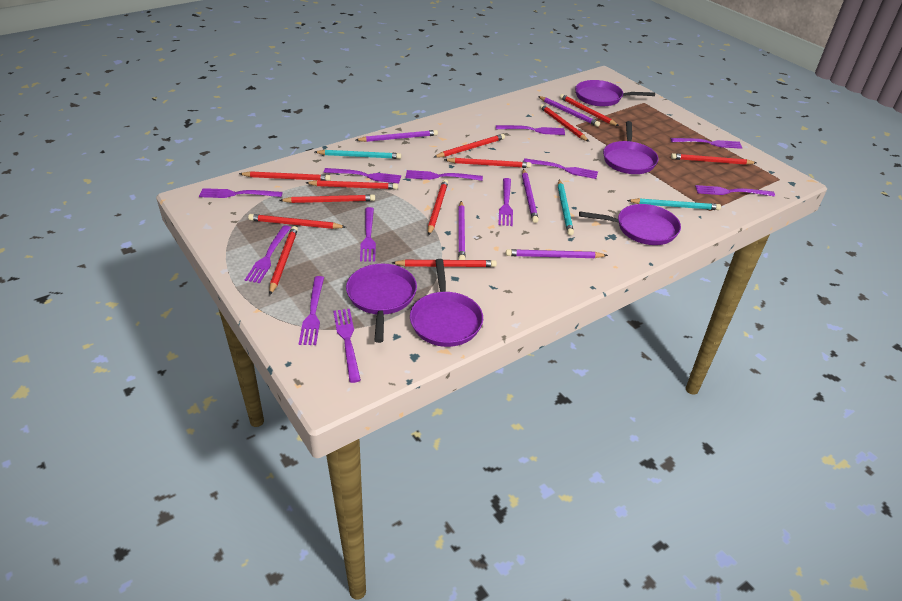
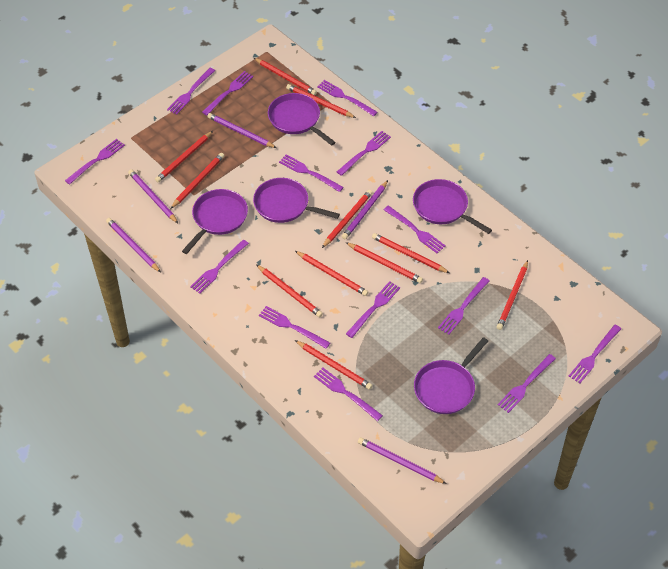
purple fork: [199,188,283,198] [245,225,291,283] [299,276,324,345] [324,168,401,184] [333,309,361,383] [360,207,376,262] [406,170,483,181] [496,125,565,135] [498,178,513,226] [523,158,598,179] [671,138,742,149] [695,185,775,197] = 12 -> [65,139,125,185] [167,68,215,115] [190,240,249,294] [202,71,253,115] [259,306,330,349] [279,154,344,192] [314,368,383,421] [317,80,378,116] [337,131,391,176] [346,281,400,338] [384,206,446,253] [438,277,489,335] [498,354,556,413] [569,325,621,383] = 14
red pencil: [239,171,331,181] [248,214,346,229] [269,226,298,295] [279,194,375,203] [306,180,398,189] [392,260,497,267] [428,179,448,236] [434,134,505,158] [444,158,531,168] [540,104,589,142] [560,94,619,126] [671,153,757,165] = 12 -> [155,131,213,182] [170,153,224,209] [254,58,317,95] [257,265,323,317] [286,84,356,118] [295,251,368,296] [295,340,373,390] [322,190,373,248] [345,242,423,283] [372,233,450,273] [497,260,528,330] = 11
turquoise pencil: [315,150,401,159] [558,179,574,236] [627,198,721,210] = 3 -> none = 0

